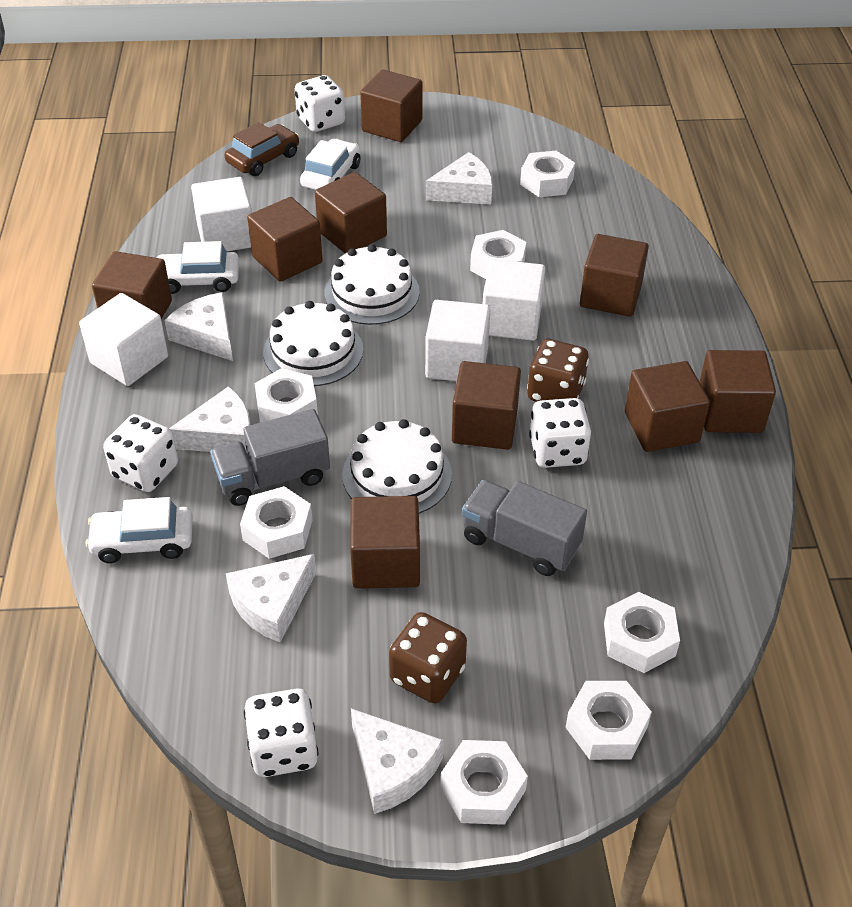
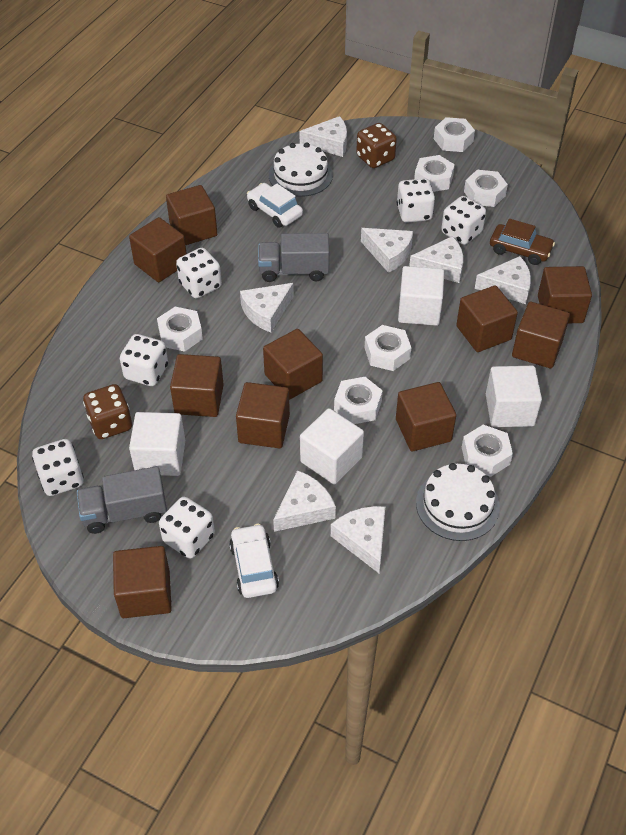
brown cube: [92,251,172,319] [247,197,323,282] [315,172,387,253] [350,496,420,589] [360,70,423,142] [452,361,521,450] [580,234,649,317] [625,361,710,452] [699,350,776,433] = 9 -> [113,546,172,618] [129,217,187,282] [166,185,217,245] [170,354,224,417] [236,382,290,448] [263,329,323,400] [396,382,456,451] [456,285,518,352] [512,302,570,368] [538,266,592,323] = 10
white cake: [263,301,363,386] [324,244,420,325] [342,419,452,514] = 3 -> [269,142,333,197] [416,463,500,541] = 2
white car: [85,497,193,563] [157,241,239,294] [300,139,360,190] = 3 -> [229,524,279,598] [247,183,303,228] = 2
white cheese: [165,292,233,361] [169,386,251,452] [226,554,316,643] [351,708,444,814] [426,152,492,205] = 5 -> [240,283,294,332] [273,470,336,532] [300,116,347,157] [331,506,385,573] [361,228,413,273] [409,236,463,283] [475,256,531,304] = 7
white dice: [103,414,178,492] [244,688,318,777] [295,75,345,132] [529,398,591,468] = 4 -> [32,439,84,496] [120,334,168,386] [159,497,215,559] [176,248,222,299] [397,178,435,223] [441,196,486,245] = 6

